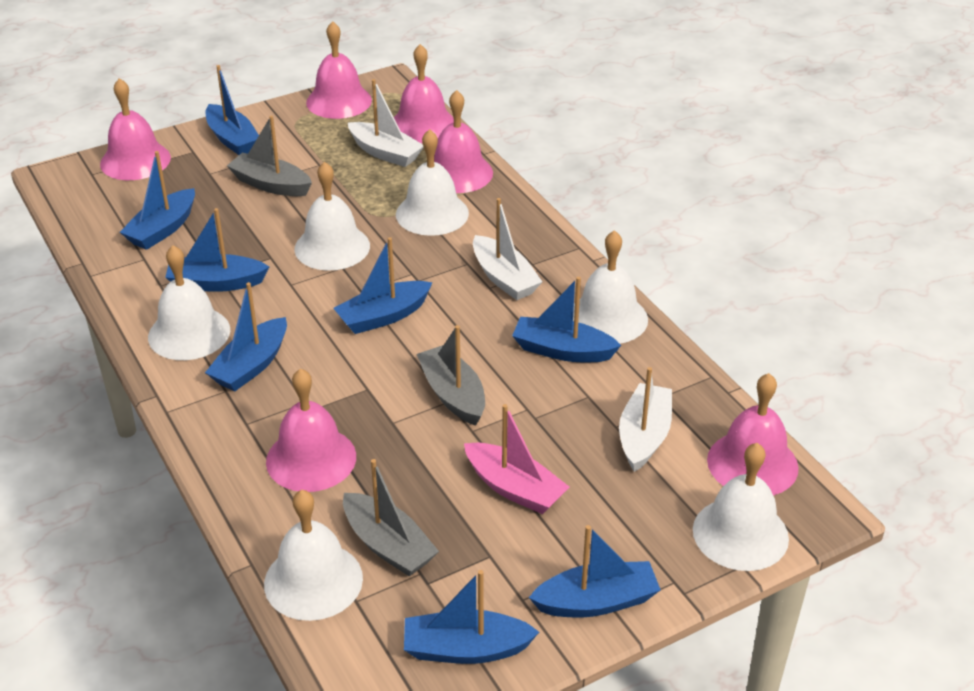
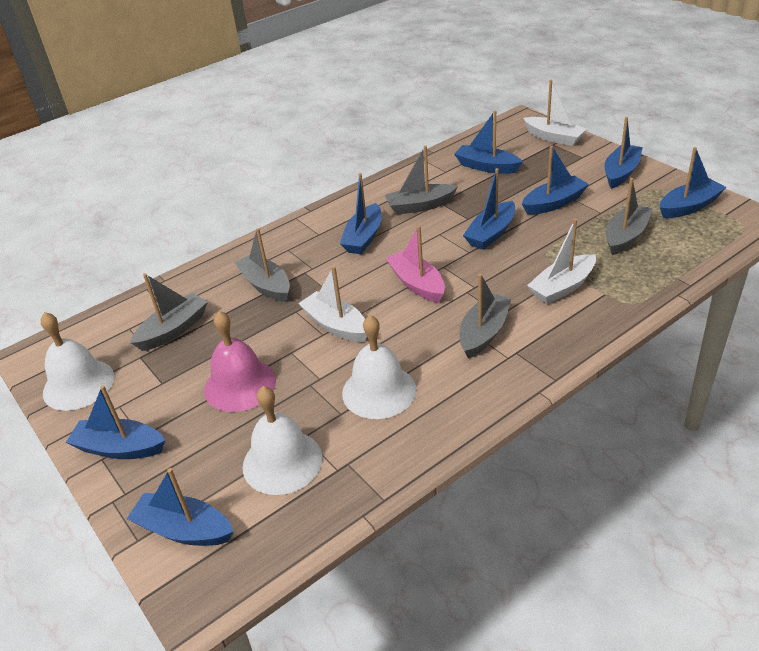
grey boat: [227,116,312,196] [343,459,439,576] [417,325,485,426] = 3 -> [130,273,208,351] [234,228,290,302] [385,145,458,215] [460,274,512,359] [606,178,653,255] = 5
pink bell: [100,78,171,180] [266,368,356,492] [306,21,372,119] [394,44,454,144] [434,90,493,193] [707,373,799,495] = 6 -> [204,311,276,412] = 1
white bell: [148,245,230,360] [264,490,363,621] [294,161,370,271] [396,129,469,236] [573,230,648,344] [693,443,789,571] = 6 -> [41,312,114,411] [243,386,322,495] [342,315,416,419] = 3

